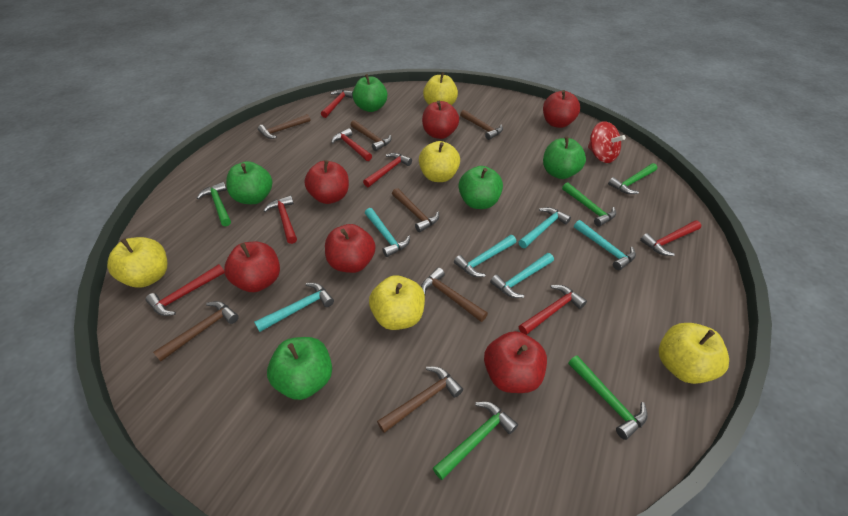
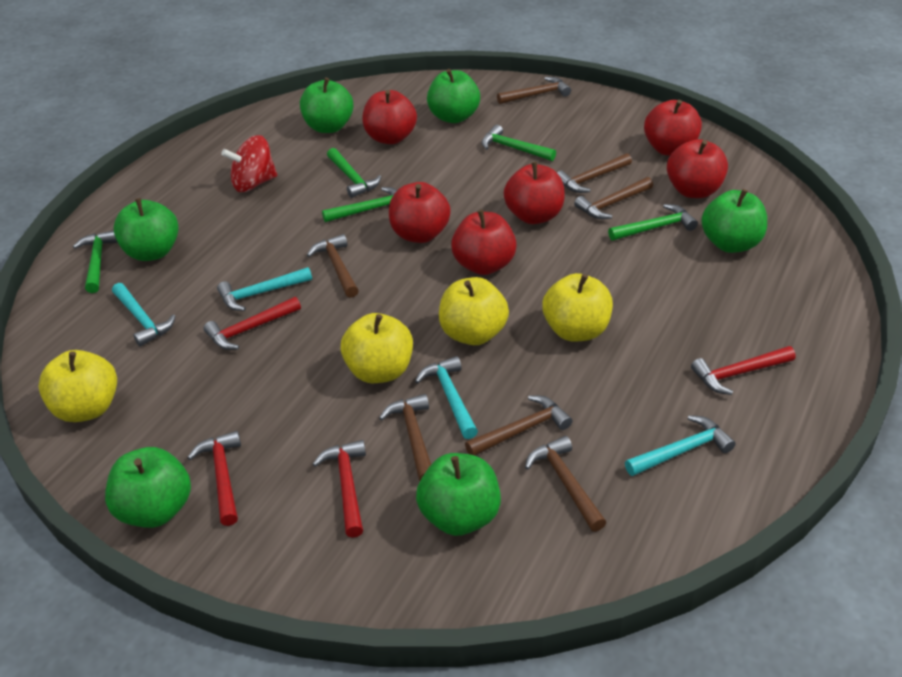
green apple: [226,161,272,204] [267,337,332,400] [353,74,387,112] [458,166,503,209] [543,136,586,179] = 5 -> [105,447,191,528] [113,198,179,261] [300,78,353,133] [416,453,501,536] [427,69,480,123] [701,189,767,253] = 6
red hammer: [145,264,224,316] [263,195,297,244] [321,90,353,118] [331,128,372,161] [363,153,412,187] [519,285,587,335] [640,221,701,256] = 7 -> [187,431,241,526] [204,297,301,350] [313,440,366,538] [691,346,795,395] = 4
turquoise hammer: [254,283,334,332] [365,208,410,257] [454,235,516,277] [490,253,554,298] [519,207,571,248] [574,220,636,270] = 6 -> [112,283,176,347] [217,267,312,311] [415,356,478,439] [625,415,736,476] = 4
yellow apple: [107,237,167,287] [369,275,425,330] [419,141,460,182] [423,72,458,105] [659,323,729,384] = 5 -> [38,350,117,422] [340,313,413,383] [439,277,509,345] [542,273,613,342] = 4

